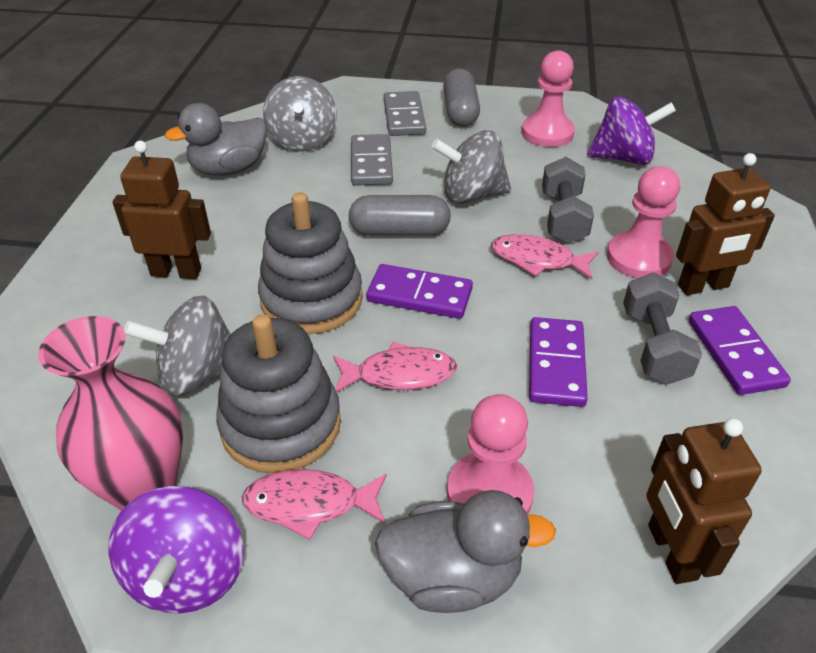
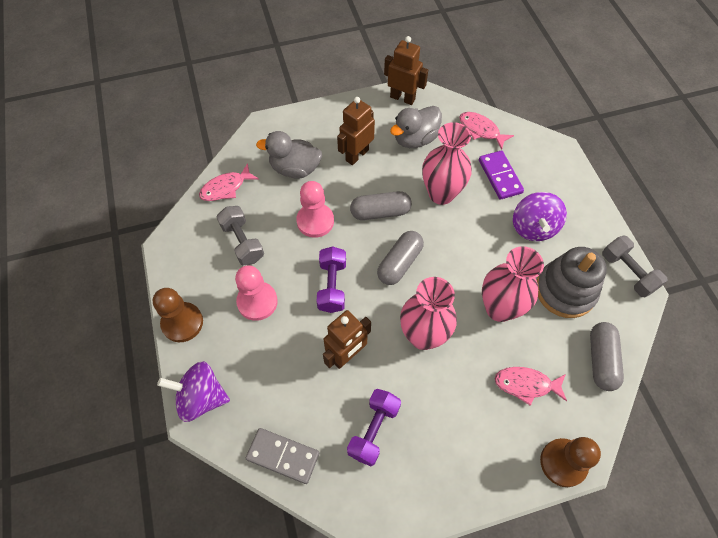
brown pawn: none = 0 -> [153,288,203,342] [540,437,601,487] = 2
grey capsule: [349,195,451,236] [443,69,480,127] = 2 -> [350,191,412,220] [377,231,424,285] [590,322,624,391] = 3
grey domino: [351,134,393,186] [384,91,426,136] = 2 -> [246,428,319,484] = 1
grey spinning top: [124,295,231,397] [263,76,337,152] [432,130,511,204] = 3 -> none = 0
grey stacking toy: [216,314,341,473] [258,192,363,334] = 2 -> [537,247,607,318] = 1
pink pawn: [447,394,534,515] [522,50,575,147] [607,166,680,278] = 3 -> [235,265,278,321] [296,181,334,238] = 2
pink vase: [38,316,183,511] = 1 -> [400,277,457,350] [422,122,472,205] [482,246,544,322] = 3
purple domino: [366,264,473,319] [529,317,588,407] [689,306,791,395] = 3 -> [479,151,524,200] = 1
purple dumbbell: none = 0 -> [316,246,346,313] [347,389,401,466] = 2

